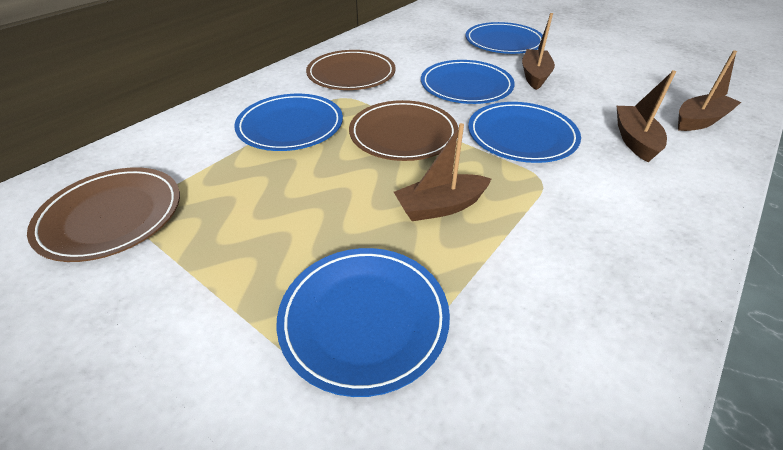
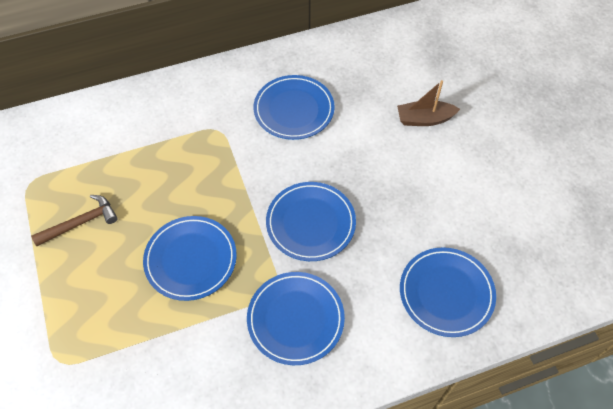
brown boat: [394,123,491,221] [522,13,555,90] [617,70,676,162] [678,50,741,131] = 4 -> [397,80,460,126] = 1
brown hammer: none = 0 -> [31,195,118,246] = 1
brown plate: [27,167,180,262] [306,50,396,90] [349,100,458,161] = 3 -> none = 0

